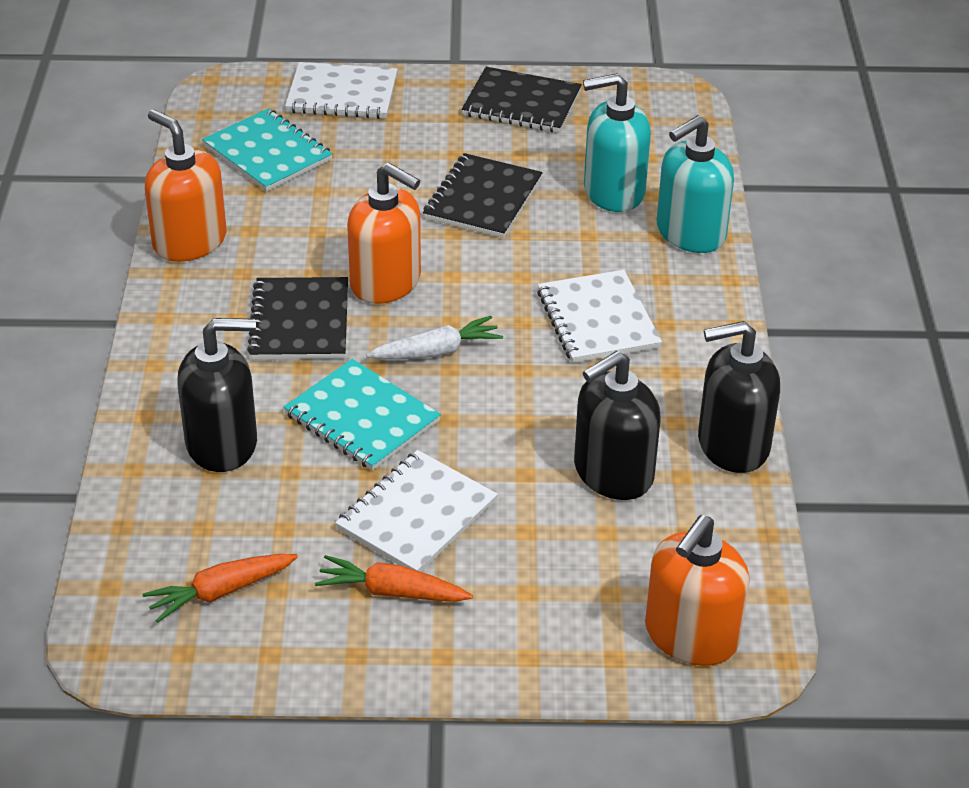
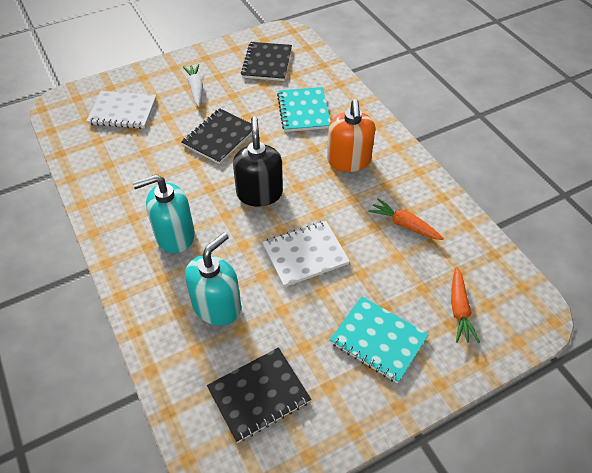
black soap dispenser: [177,318,257,472] [574,351,661,500] [698,321,780,473] = 3 -> [233,117,283,207] = 1
orange soap dispenser: [145,109,226,262] [347,163,421,304] [645,515,750,666] = 3 -> [327,99,375,172] = 1
white notebook: [285,62,398,119] [335,450,498,572] [537,270,662,363] = 3 -> [87,91,157,129] [263,221,350,287] = 2

